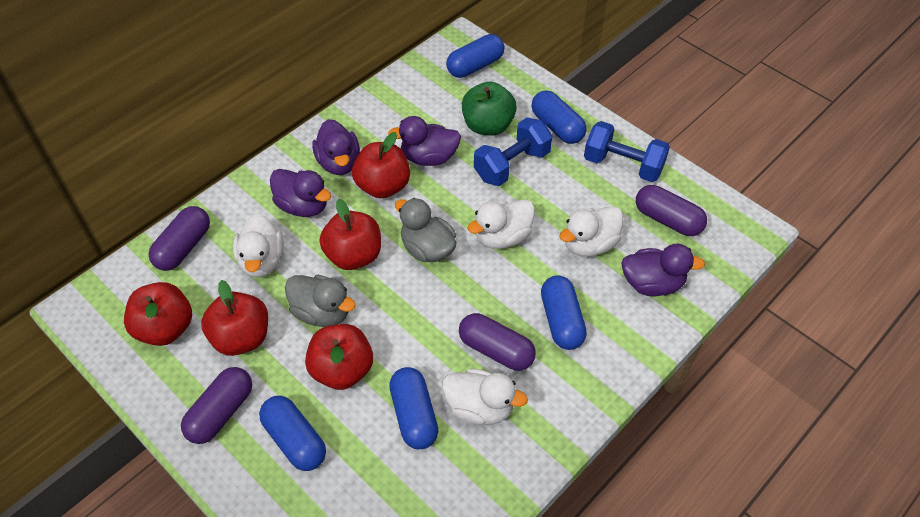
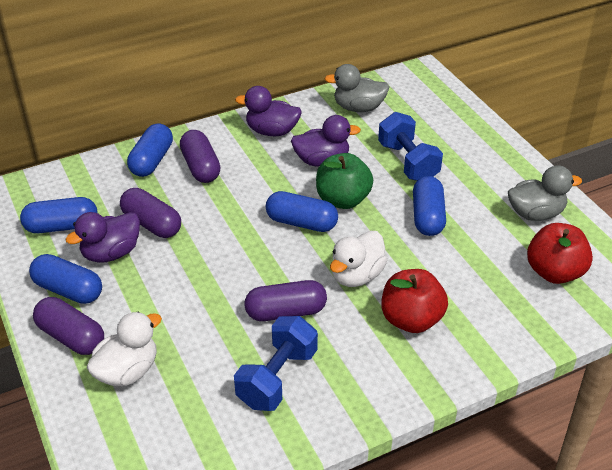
purple duck: [270,169,331,217] [312,119,360,175] [388,116,461,166] [622,244,705,296] = 4 -> [65,212,140,263] [235,86,302,136] [291,115,361,167] = 3
red apple: [124,282,192,346] [201,280,268,356] [305,324,373,390] [319,199,381,270] [352,132,410,198] = 5 -> [382,269,448,333] [527,223,593,284] = 2
white duck: [233,214,284,278] [442,369,528,425] [468,199,535,249] [559,206,623,257] = 4 -> [87,312,162,386] [330,231,387,287] = 2

